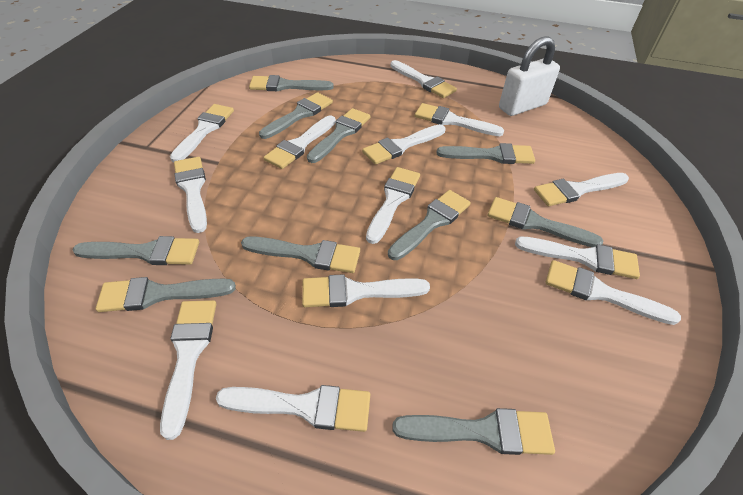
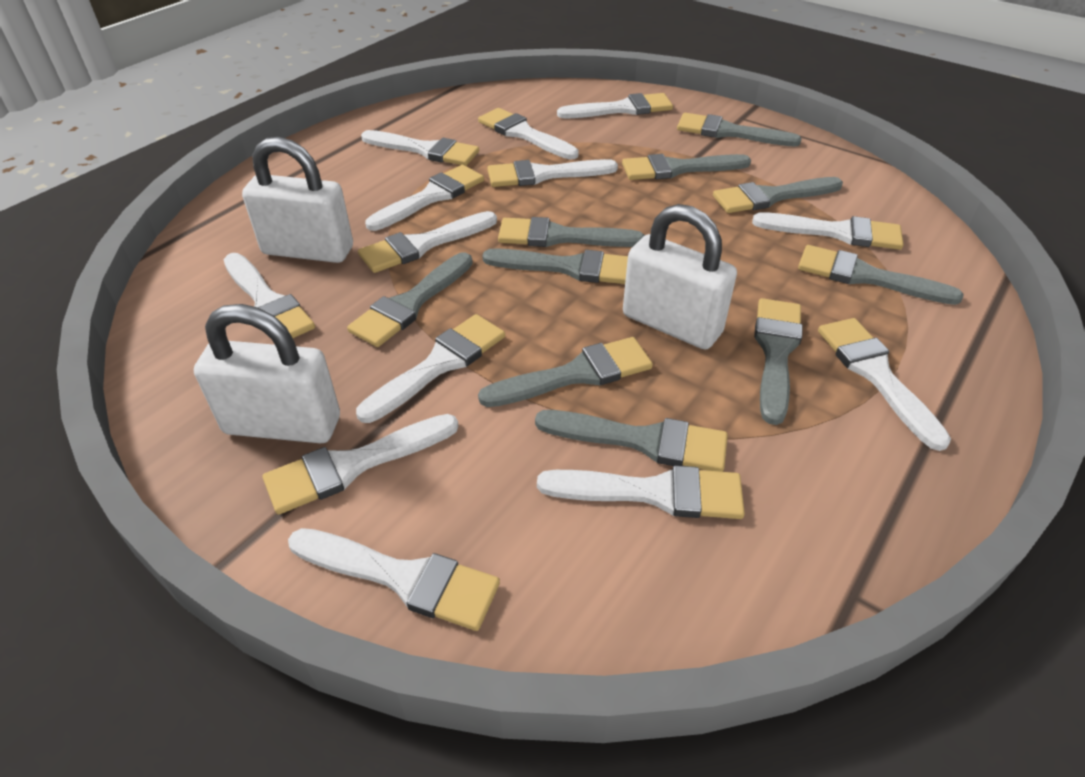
white padlock: [499,37,560,116] = 1 -> [194,304,340,443] [242,137,353,263] [623,204,737,350] = 3

